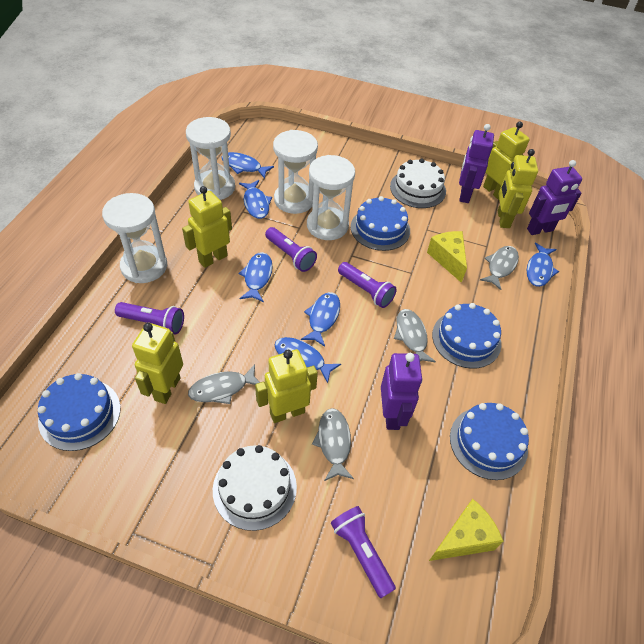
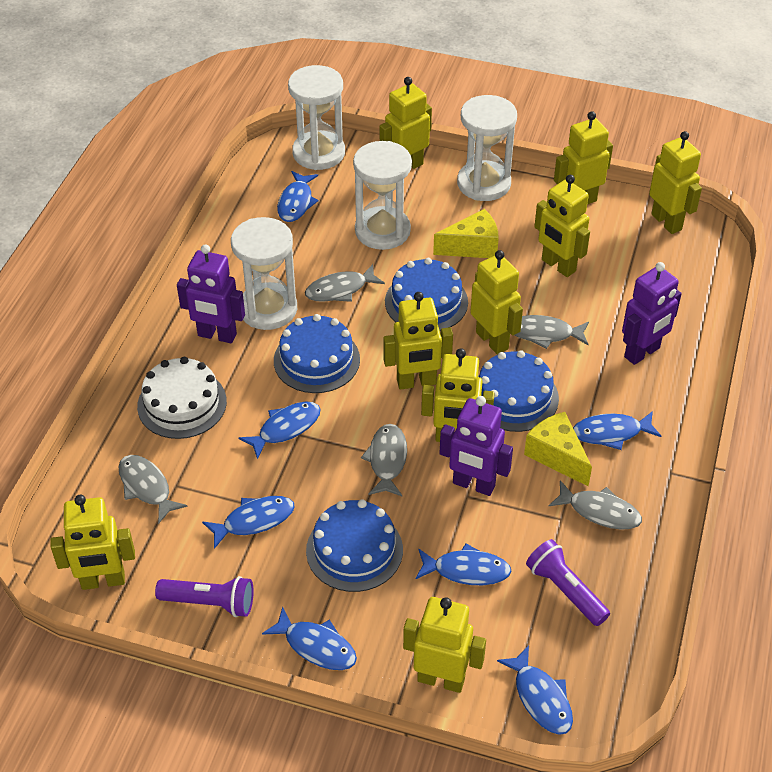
blue fish: [221,152,274,179] [239,180,272,219] [239,252,273,302] [274,337,341,383] [301,292,340,347] [527,242,559,287] = 6 -> [202,496,295,549] [238,402,321,459] [262,607,357,670] [277,171,319,222] [415,543,511,585] [497,645,573,735] [573,411,662,450] = 7
grey fish: [188,365,260,404] [312,408,354,481] [394,309,436,362] [480,246,519,290] = 4 -> [118,455,188,524] [305,264,385,302] [361,424,407,496] [515,315,589,349] [549,480,642,530] = 5
purple flashlight: [115,302,184,335] [265,227,317,272] [331,506,396,598] [338,262,397,308] = 4 -> [155,576,254,617] [526,539,610,626] = 2
white cake: [213,445,297,531] [390,158,446,208] = 2 -> [137,357,227,439] = 1
yellow robot: [132,323,183,404] [182,186,232,268] [255,349,318,423] [483,121,530,200] [498,149,538,228] = 5 -> [50,495,135,590] [380,77,432,169] [383,292,453,390] [403,597,486,693] [421,348,495,442] [470,250,523,354] [534,175,590,277] [554,111,613,204] [649,131,702,234] = 9

